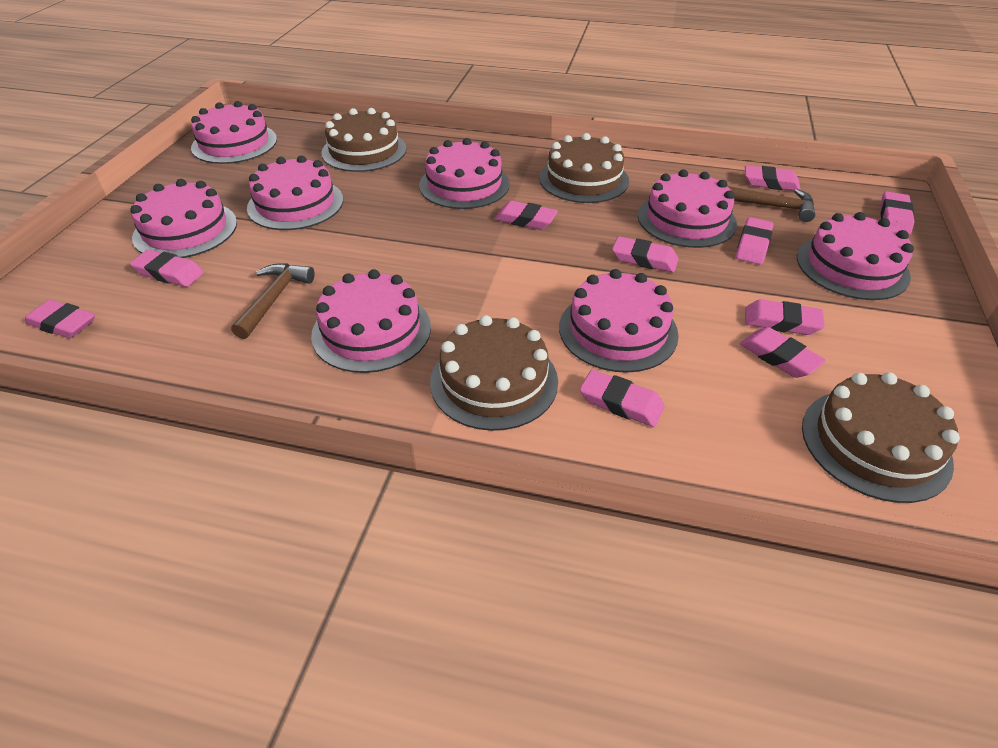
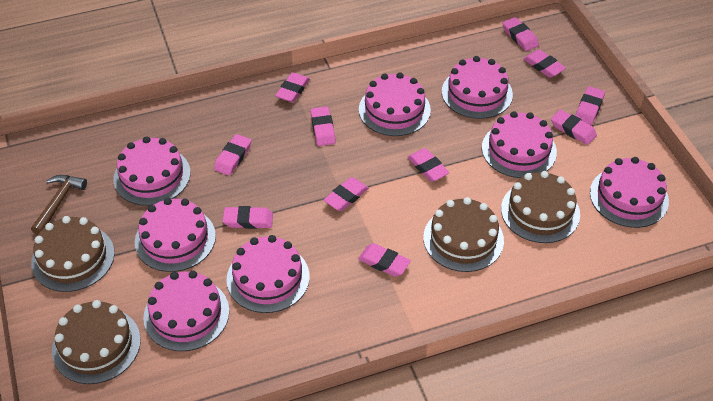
brown hammer: [231,263,315,339] [727,186,815,222] = 2 -> [31,175,87,235] = 1
pink eraser: [25,300,95,338] [130,249,204,287] [495,201,558,230] [580,370,664,427] [612,236,678,272] [736,217,773,265] [740,327,826,378] [745,165,801,191] [745,299,825,335] [880,191,914,235] = 10 -> [214,134,252,176] [223,206,273,229] [275,72,310,102] [310,106,336,146] [324,177,369,211] [358,243,411,277] [408,148,449,182] [503,17,539,51] [523,49,566,78] [551,109,597,145] [575,86,605,125] = 11

